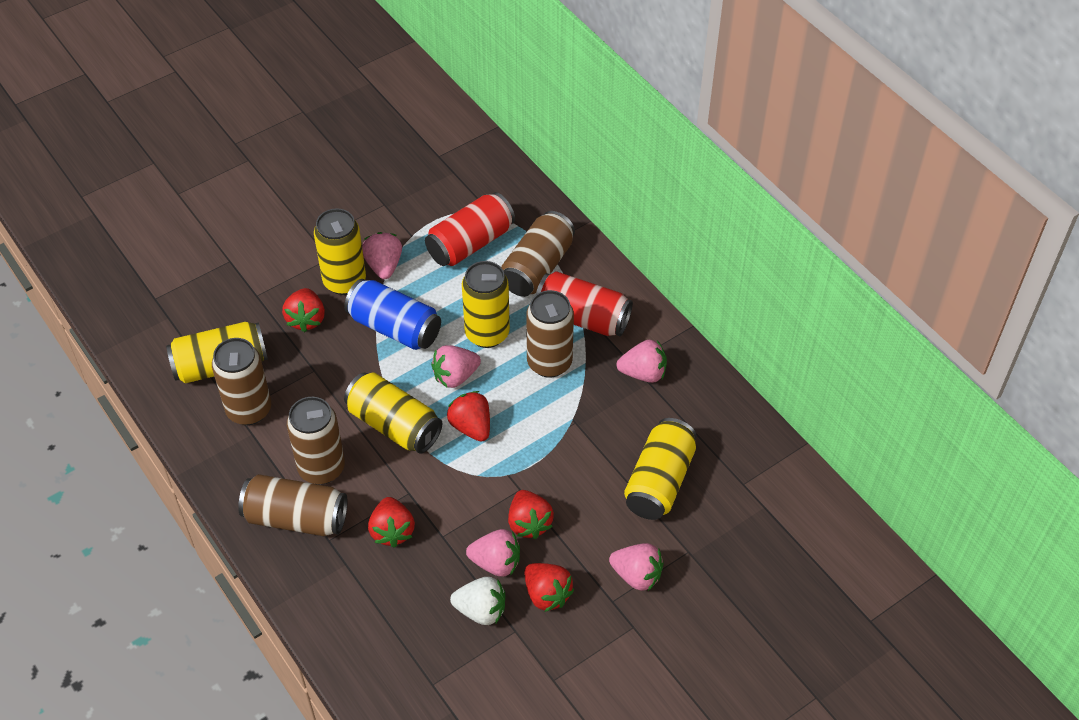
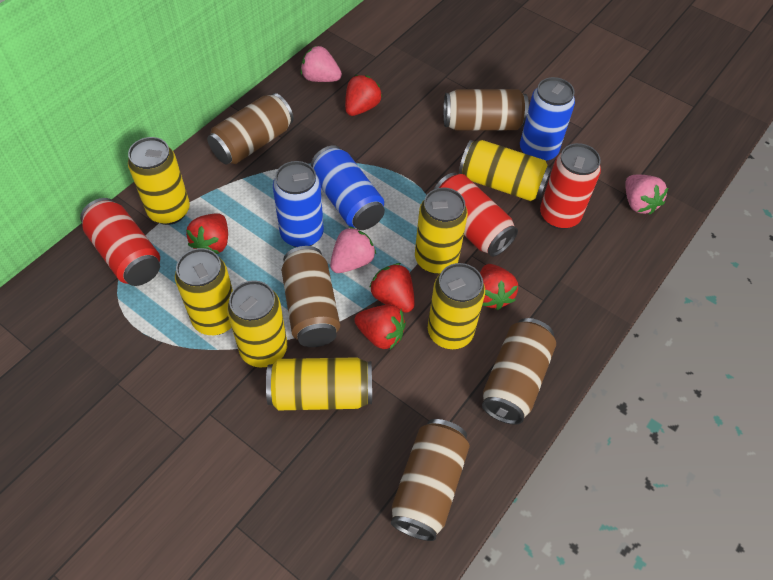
blue can: [344,279,441,350] = 1 -> [273,161,324,247] [311,145,385,230] [520,77,575,162] = 3
pink strawberry: [362,232,402,279] [431,345,481,388] [466,529,520,577] [609,543,664,591] [617,340,667,383] = 5 -> [301,45,342,82] [330,226,376,273] [625,175,668,215] = 3
red can: [425,192,515,266] [536,271,633,336] = 2 -> [80,198,160,286] [434,173,518,257] [540,143,601,229] = 3
white strawberry: [450,577,505,625] = 1 -> none = 0
yellow can: [166,322,268,383] [314,209,366,295] [344,373,442,454] [462,261,510,348] [624,418,697,520] = 5 -> [128,137,190,225] [175,248,233,335] [227,280,287,368] [266,357,372,411] [415,187,468,274] [428,263,485,349] [459,140,552,201] = 7

